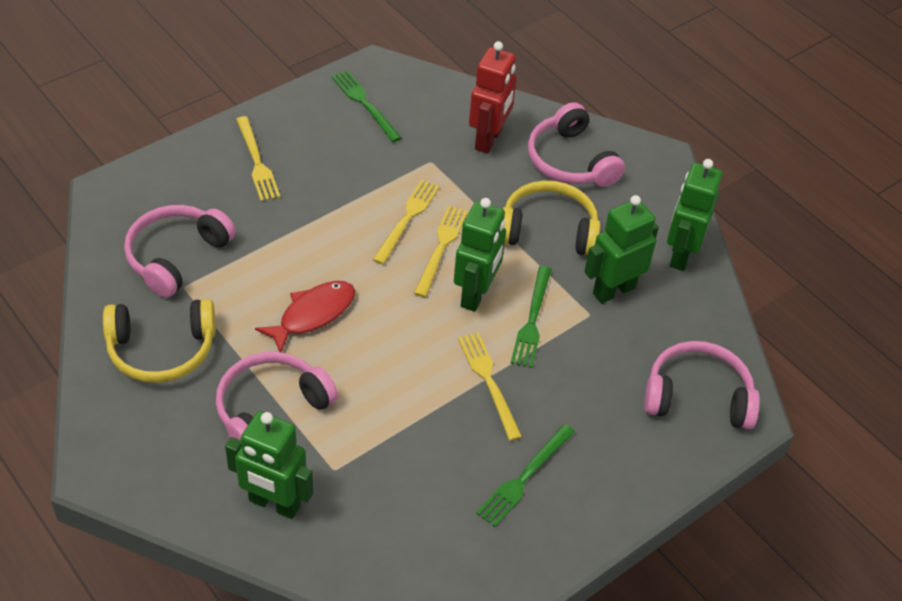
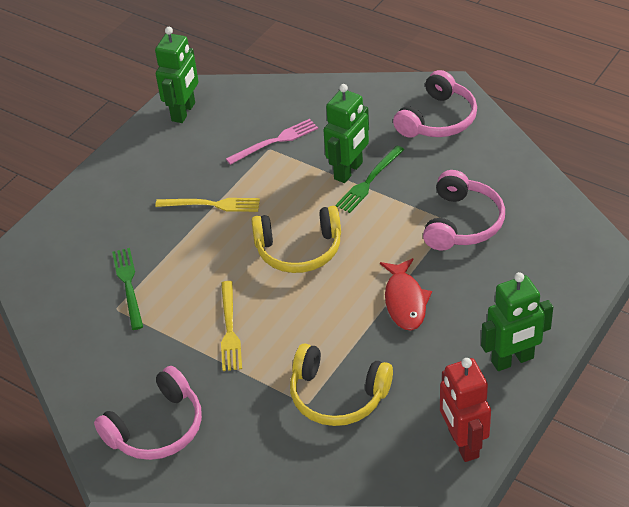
green fork: [332,70,402,142] [476,424,575,527] [511,266,552,368] = 3 -> [112,248,143,330] [335,146,404,213] = 2
green robot: [225,411,313,519] [454,198,506,312] [584,195,659,304] [667,159,723,271] = 4 -> [155,27,198,123] [323,84,369,183] [481,272,553,371] = 3
pink fork: none = 0 -> [226,119,318,165] = 1
pink headphones: [124,205,236,298] [216,352,338,440] [528,102,625,187] [644,341,760,429] = 4 -> [94,366,202,460] [393,70,477,138] [423,170,505,251] = 3
yellow fork: [236,116,280,201] [373,180,440,265] [414,206,468,297] [458,332,522,441] = 4 -> [155,198,260,212] [221,281,242,371] = 2

